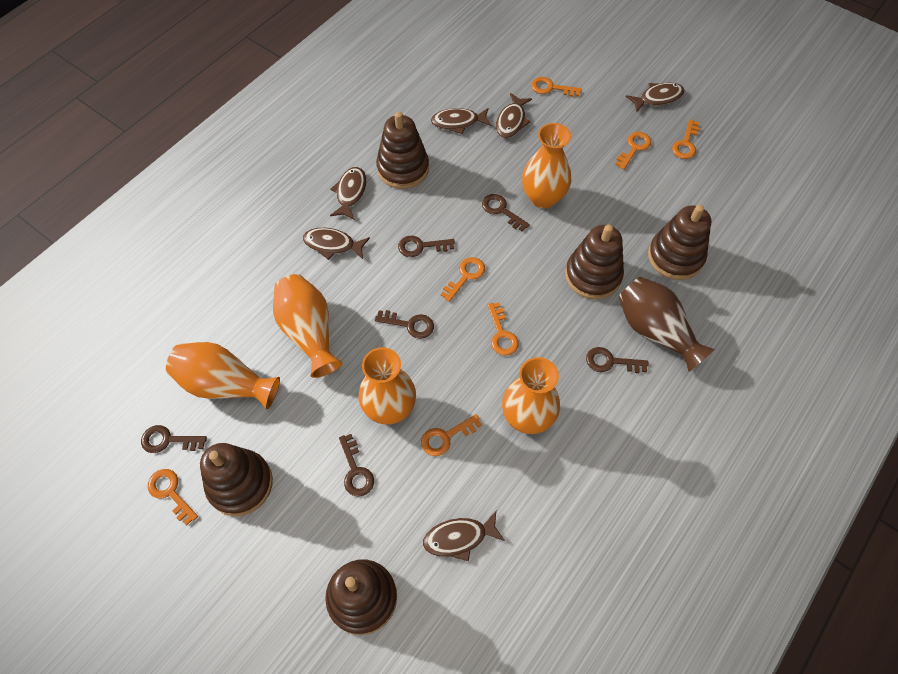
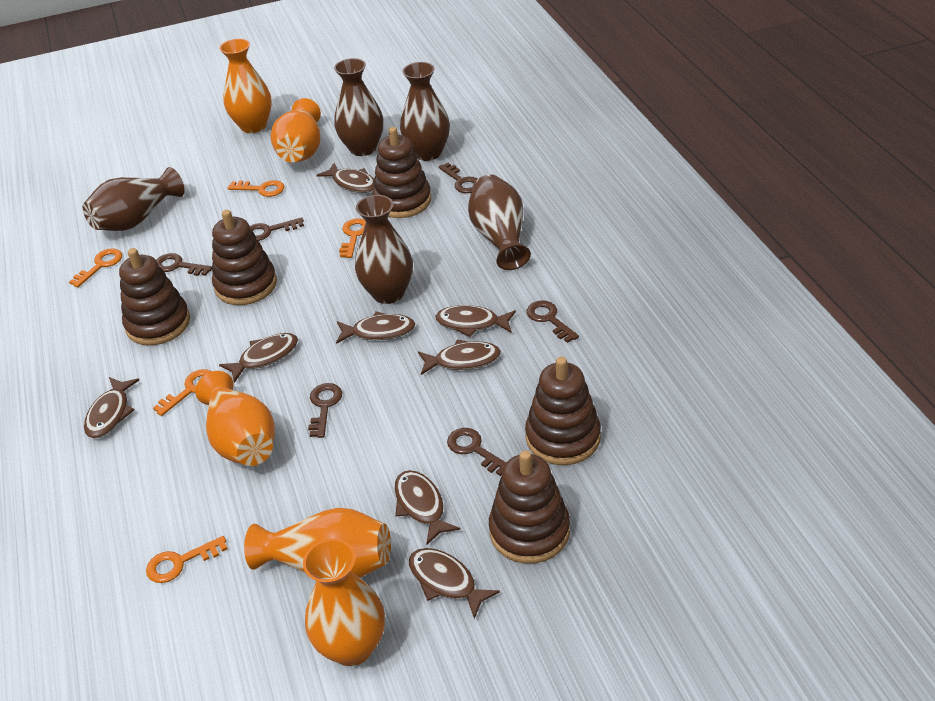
brown fish: [303,228,370,260] [330,167,366,220] [423,511,505,561] [431,108,492,134] [496,93,532,138] [626,83,685,113] = 6 -> [84,377,139,438] [219,333,298,383] [317,163,374,193] [336,311,415,344] [394,470,460,545] [409,548,500,619] [418,339,501,375] [435,305,516,337] = 8
brown vase: [618,276,715,372] = 1 -> [83,167,185,231] [334,58,384,156] [355,195,413,304] [400,62,450,161] [468,174,531,270] = 5
orange key: [148,469,198,525] [421,414,482,456] [441,257,485,302] [488,302,519,356] [531,77,581,97] [615,132,651,169] [672,119,700,159] = 7 -> [69,248,122,287] [146,536,228,583] [153,369,212,416] [228,180,284,197] [339,218,366,258] = 5

